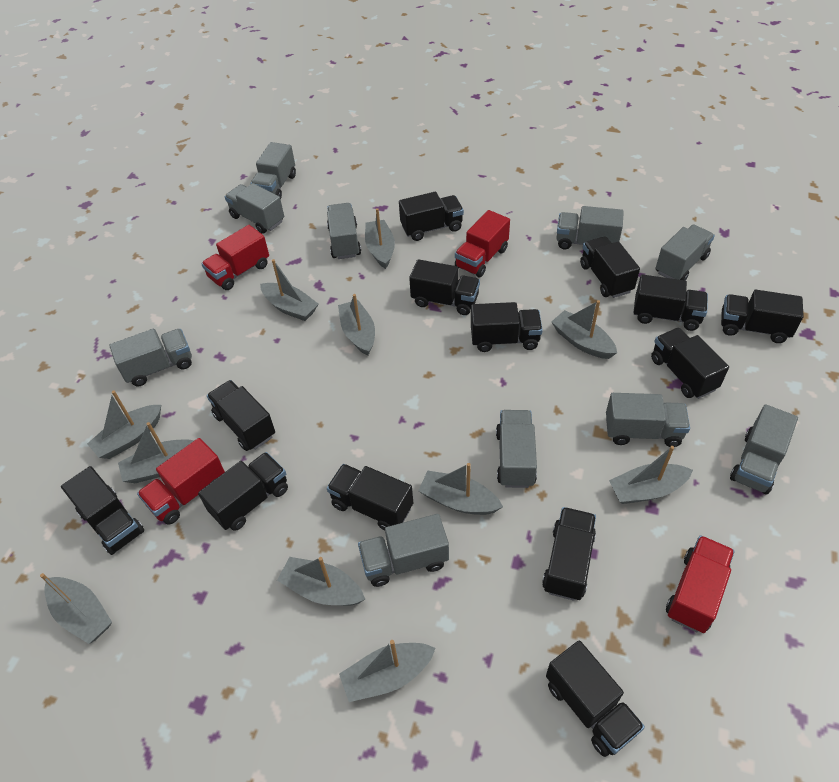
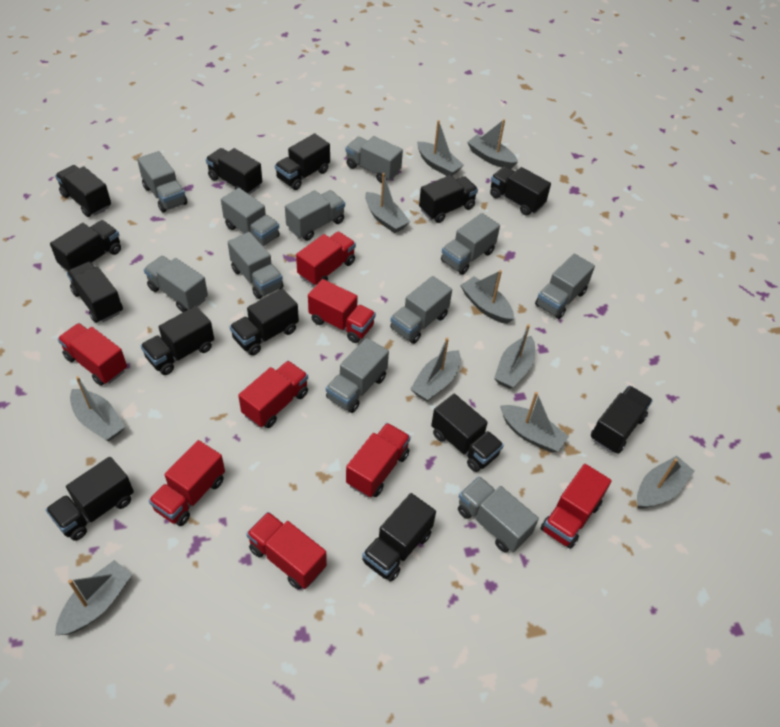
grey boat: [40,573,112,644] [87,391,161,459] [118,422,194,483] [260,259,319,321] [277,557,365,606] [338,294,375,356] [339,640,436,702] [365,208,395,269] [418,463,503,515] [551,300,617,359] [609,446,693,504] = 11 -> [55,560,132,635] [70,376,125,441] [365,173,410,233] [410,338,460,401] [417,120,464,176] [460,270,514,324] [467,119,518,169] [494,324,535,389] [500,392,569,453] [637,456,695,509] = 10
grey truck: [109,329,192,386] [225,183,284,234] [250,142,296,199] [327,203,361,259] [358,514,449,587] [496,410,537,488] [556,206,624,249] [606,393,690,447] [656,224,715,280] [730,404,798,495] = 10 -> [137,151,187,213] [144,256,208,312] [221,188,280,246] [228,232,284,299] [285,190,345,241] [326,338,389,413] [345,136,403,183] [390,276,452,344] [441,213,500,275] [458,476,539,552] [535,254,595,319] = 11
red truck: [137,438,225,525] [201,225,269,290] [455,210,510,277] [666,535,734,633] = 4 -> [58,323,127,386] [149,440,225,526] [238,361,308,428] [246,512,327,589] [296,232,356,286] [308,279,376,343] [346,423,411,497] [540,464,612,549] = 8

